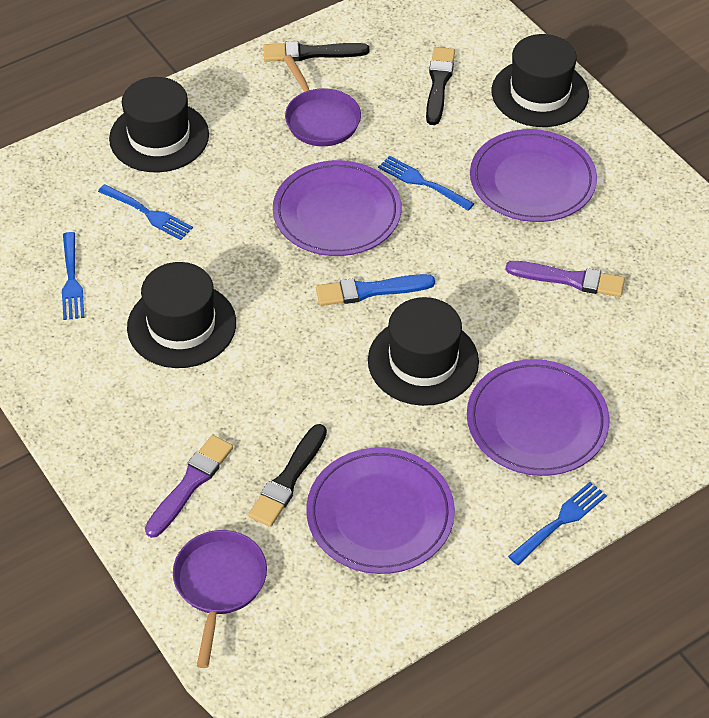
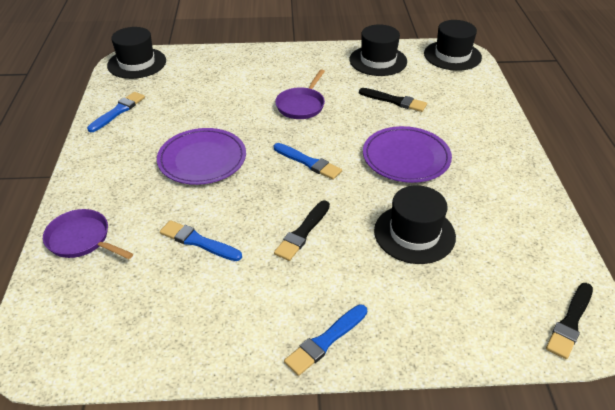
blue brush: [316,274,435,306] = 1 -> [87,92,145,132] [160,220,242,261] [274,143,342,180] [284,304,367,376] = 4
blue fork: [62,232,84,320] [98,184,193,240] [378,156,475,211] [508,482,607,565] = 4 -> none = 0
purple brush: [145,435,233,538] [505,261,625,297] = 2 -> none = 0
purple plate: [273,160,401,256] [306,447,455,574] [467,359,609,476] [470,129,597,222] = 4 -> [157,128,246,185] [363,126,452,183] = 2

